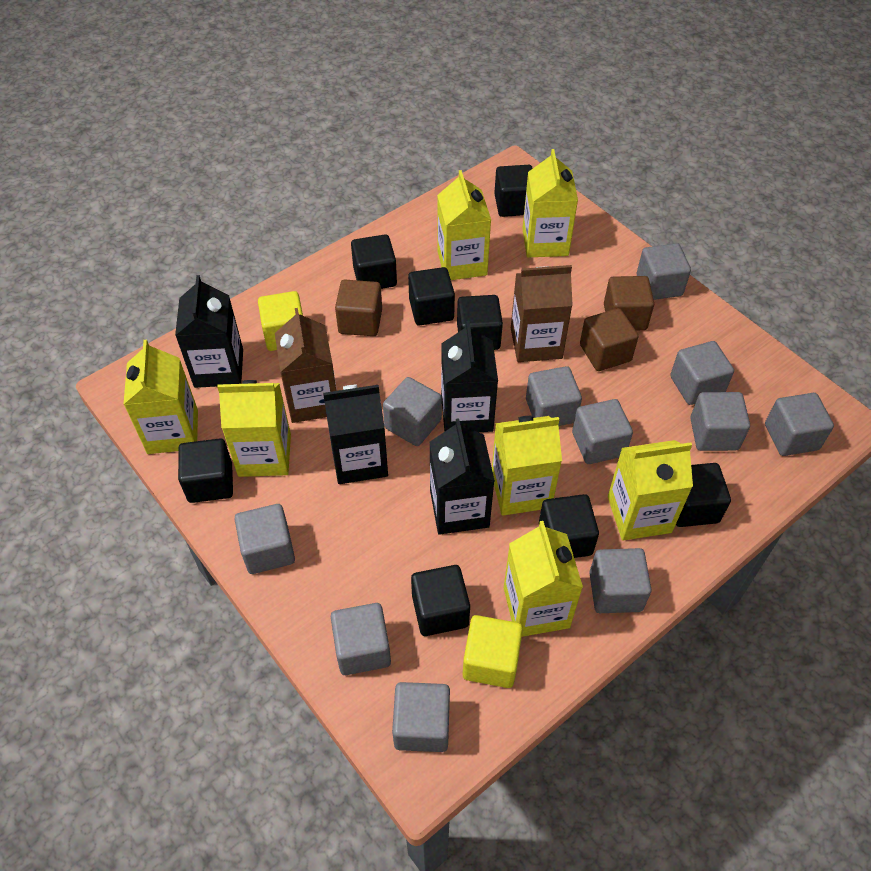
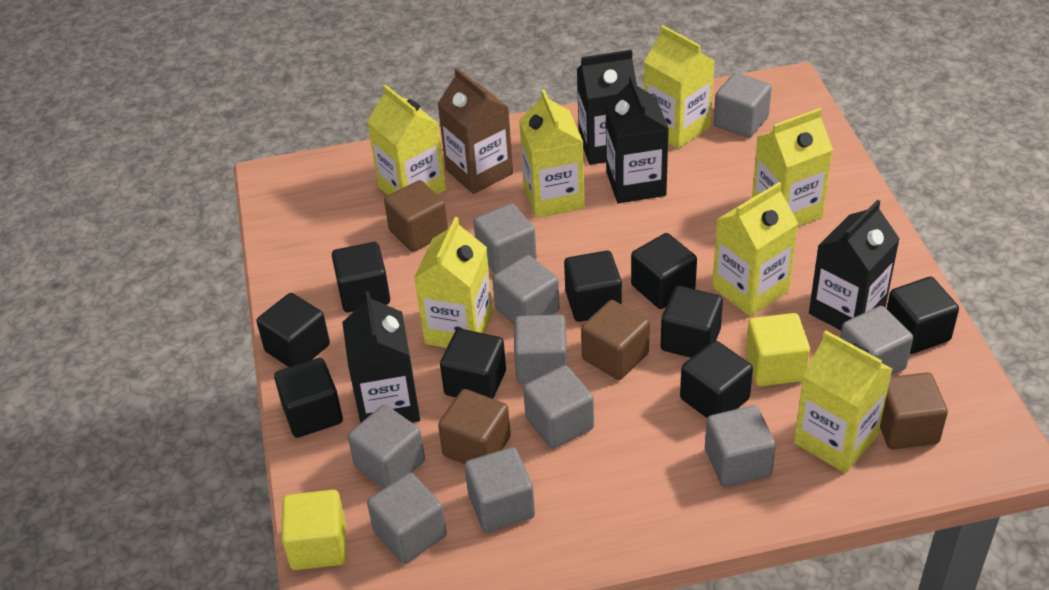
black cube: [178,438,233,503] [351,234,397,289] [408,267,455,326] [411,565,470,636] [457,295,503,350] [494,165,533,217] [539,494,599,558] [676,463,731,527] = 8 -> [256,293,330,367] [274,358,343,438] [332,242,390,313] [440,329,506,399] [564,250,622,322] [631,233,697,309] [661,286,723,358] [680,340,753,418] [887,277,959,354] = 9
brown carton: [275,308,337,423] [511,265,573,362] = 2 -> [437,68,513,194] = 1
brown cube: [335,280,382,336] [580,308,639,371] [604,276,654,330] = 3 -> [384,180,448,252] [438,389,511,464] [581,300,650,380] [880,372,948,449] = 4
grey cube: [235,504,295,574] [331,603,391,675] [383,377,442,446] [392,682,450,752] [526,366,582,426] [572,399,633,464] [589,548,652,613] [637,243,691,300] [670,341,734,405] [690,392,750,451] [765,393,834,456] = 11 -> [348,405,425,488] [367,473,447,564] [464,447,535,532] [474,203,536,274] [492,255,560,324] [514,314,567,384] [523,365,594,449] [705,405,776,487] [714,73,772,138] [840,306,913,376] = 10

